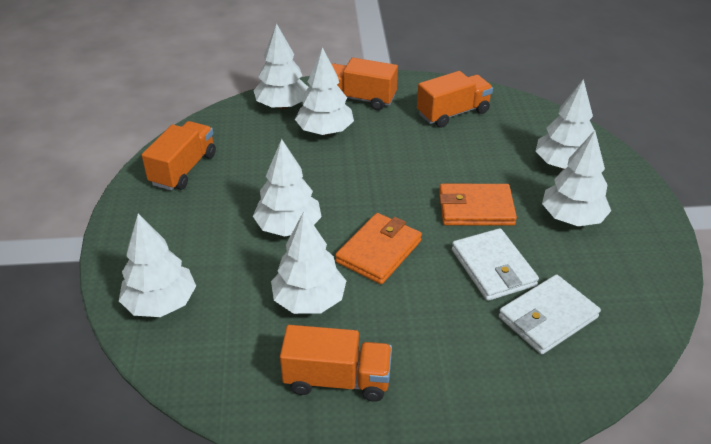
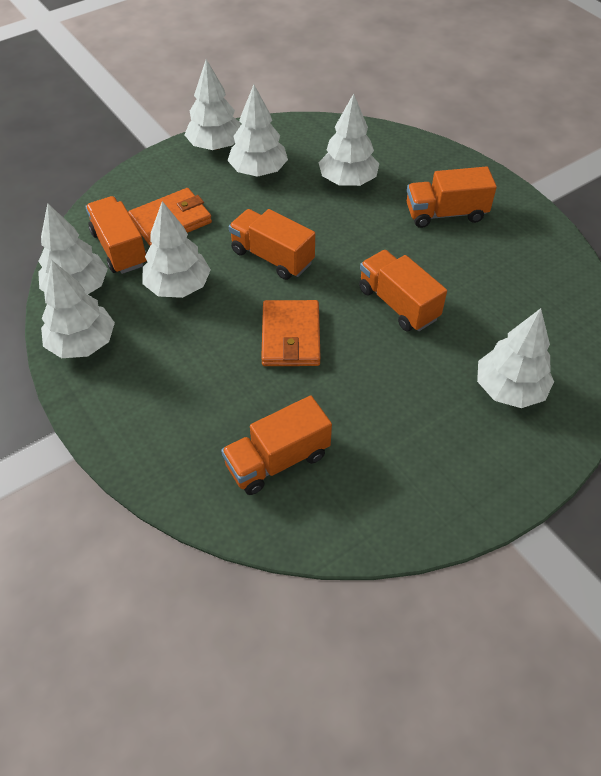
orange truck: [142,121,216,190] [280,325,392,402] [332,58,398,110] [417,71,493,128] = 4 -> [85,196,147,274] [221,396,332,495] [229,209,315,280] [359,250,447,331] [407,166,497,228] = 5
white wallet: [452,228,539,301] [499,275,601,354] = 2 -> none = 0

